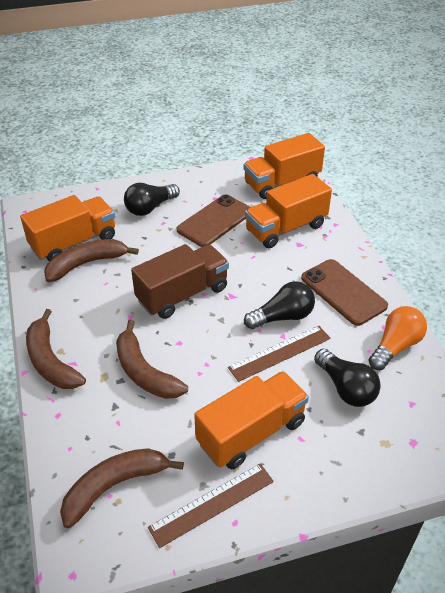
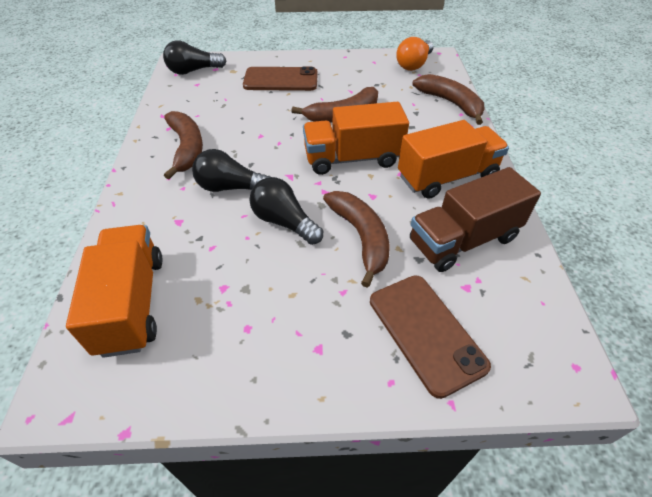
brown ruler: [148,463,274,548] [228,326,331,382] = 2 -> none = 0
orange truck: [20,195,115,262] [194,371,309,469] [244,133,325,199] [245,174,332,248] = 4 -> [66,225,163,358] [303,102,409,175] [398,120,509,199] = 3

